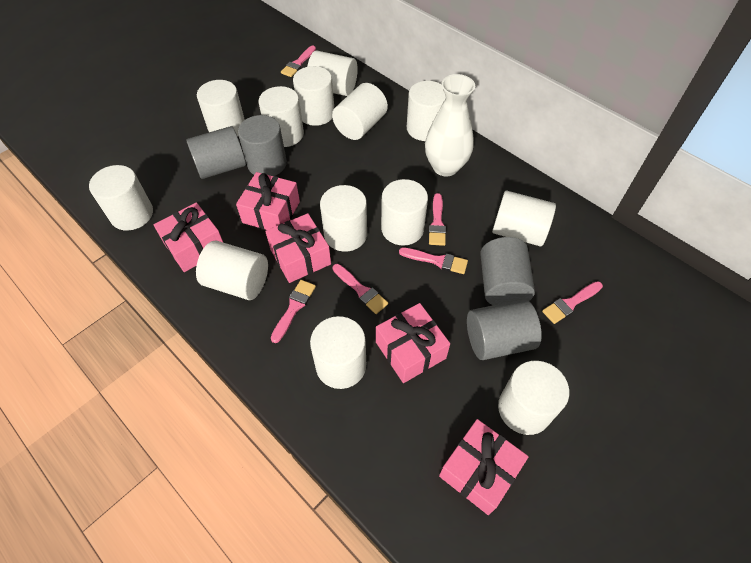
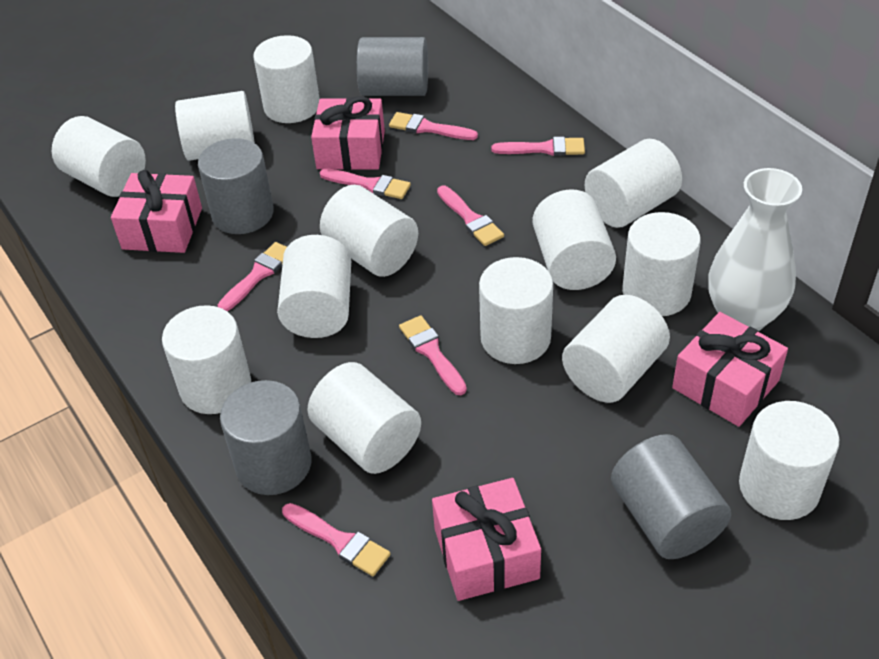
pink brush: [271,280,316,343] [281,46,316,77] [333,264,388,314] [399,247,468,274] [429,193,446,246] [542,281,603,324] = 6 -> [218,242,287,311] [282,503,391,576] [320,168,411,199] [389,112,478,140] [399,315,467,395] [437,185,504,246] [492,137,585,156] = 7
pink gift: [154,202,223,272] [236,172,300,230] [265,213,331,283] [376,303,450,383] [439,419,529,515] = 5 -> [111,170,202,253] [311,96,385,170] [432,478,541,601] [672,312,788,427] = 4

